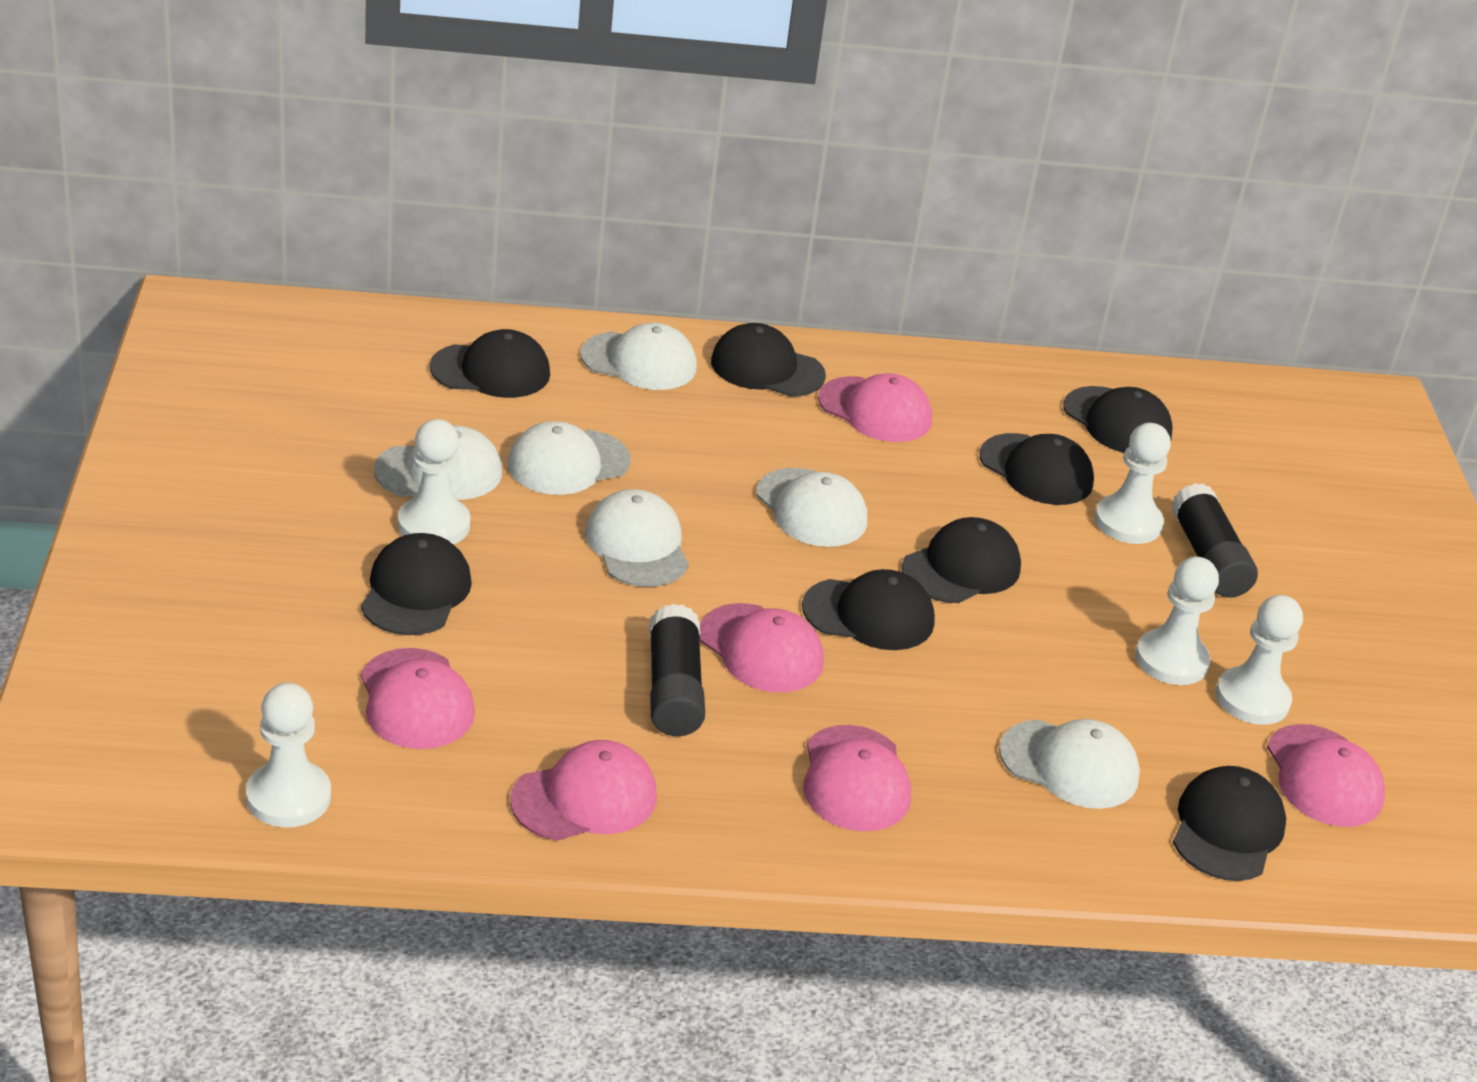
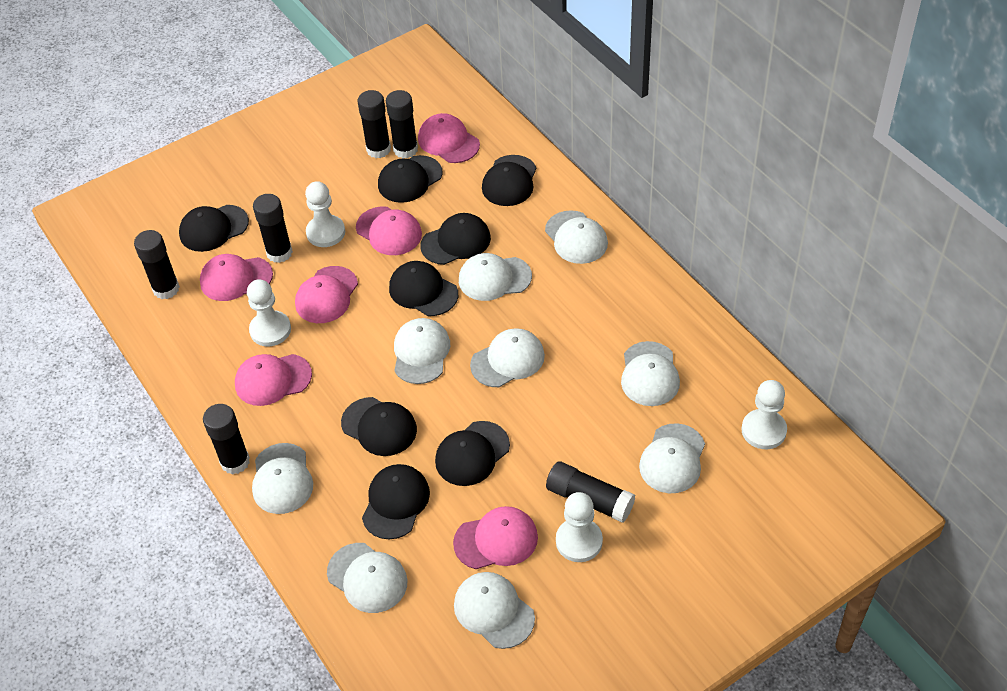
black glue stick: [649,604,705,736] [1171,483,1258,598] = 2 -> [134,230,180,299] [203,404,250,475] [253,194,293,263] [358,90,391,158] [386,90,418,158] [546,461,635,523] = 6
white cap: [374,425,502,500] [508,421,631,495] [580,323,697,390] [585,489,689,587] [756,468,867,547] [999,719,1140,809] = 6 -> [252,443,313,514] [327,543,408,613] [394,318,450,384] [454,572,535,649] [459,253,532,301] [470,328,545,387] [545,210,608,264] [621,341,680,406] [639,423,705,493] = 9
white pawn: [246,683,331,828] [398,419,471,544] [1094,423,1171,544] [1135,557,1219,685] [1216,595,1303,725] = 5 -> [247,279,291,346] [305,181,345,247] [556,492,603,562] [742,380,787,449] = 4

